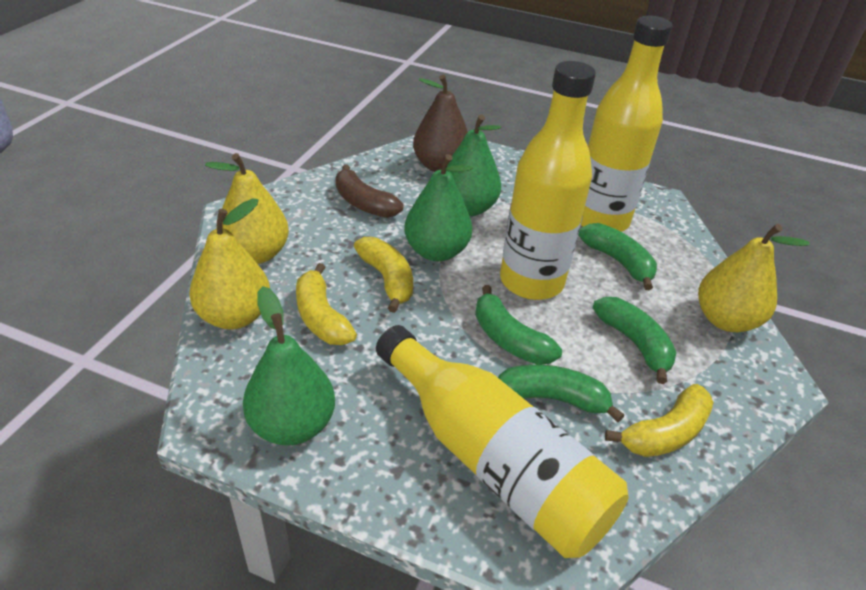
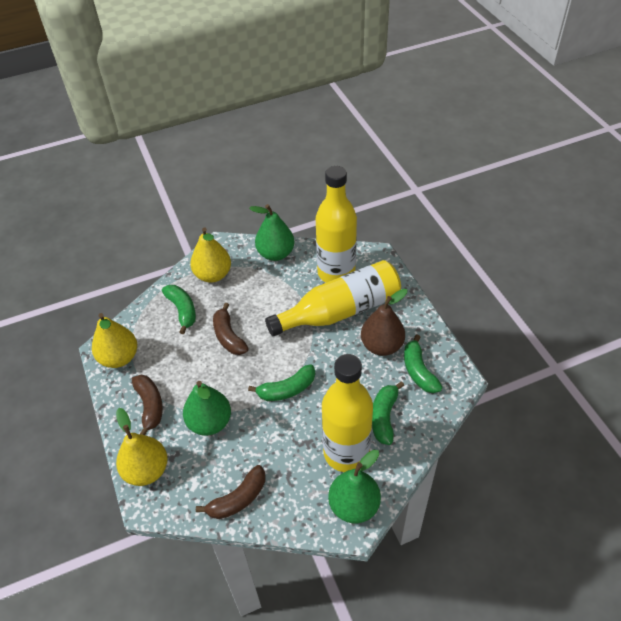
brown banana: [335,164,403,218] = 1 -> [132,375,163,435] [196,465,265,519] [213,303,249,355] = 3
yellow banana: [296,263,357,345] [354,237,413,313] [605,384,714,457] = 3 -> none = 0

